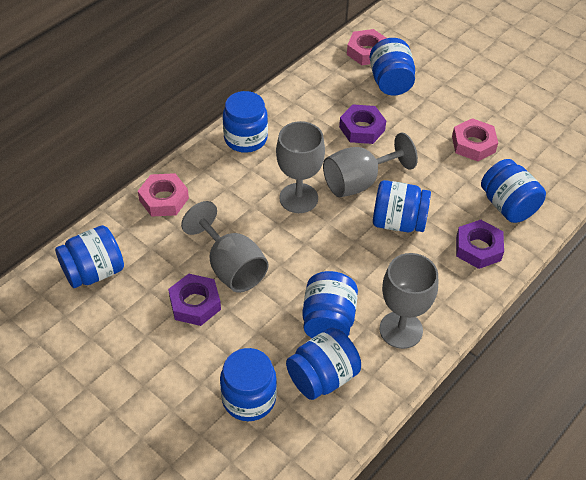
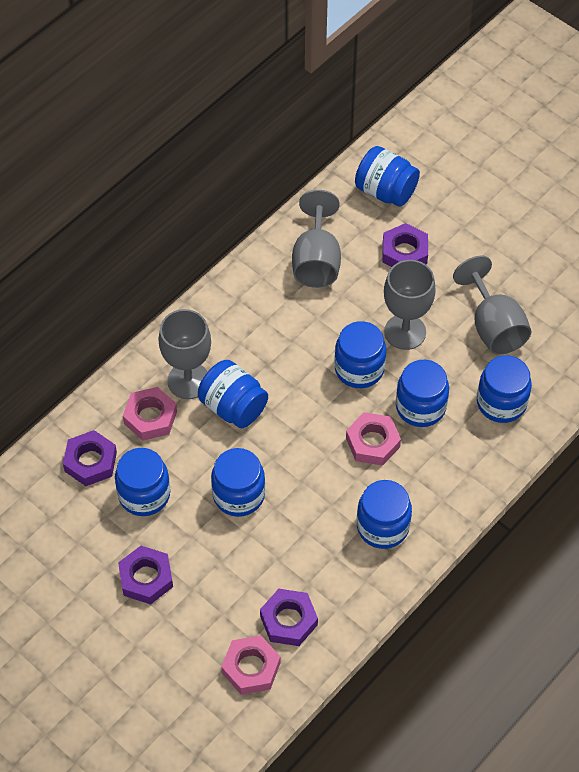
purple nut: [168,274,221,326] [339,104,386,144] [456,220,504,269] = 3 -> [63,430,117,486] [118,546,173,604] [260,589,318,646] [383,223,428,267] = 4

